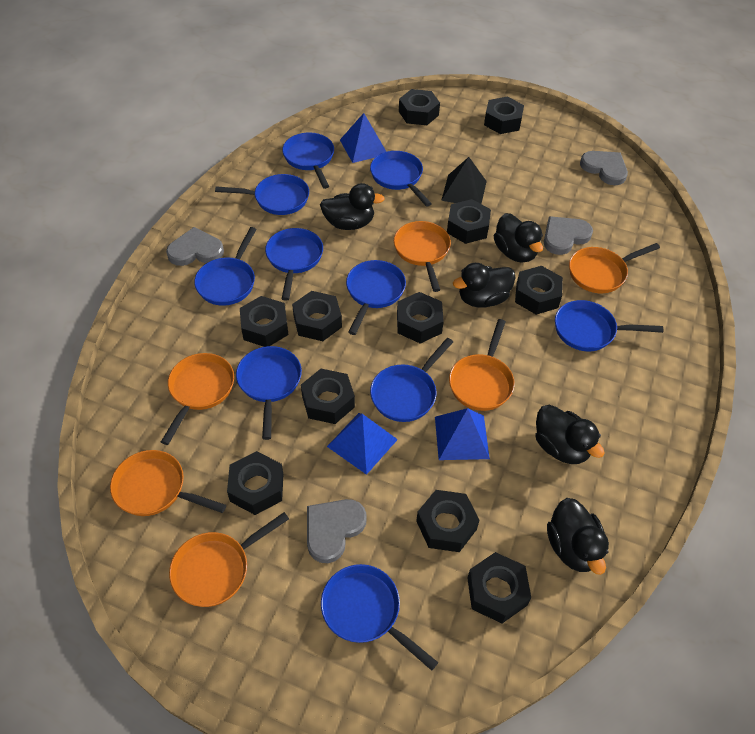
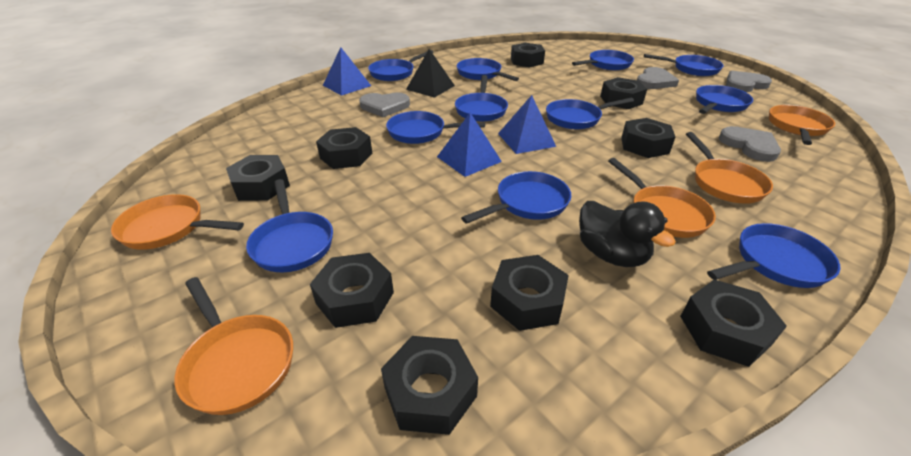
black duck: [320,183,385,230] [453,263,516,308] [494,213,543,263] [535,405,605,464] [547,498,609,575] = 5 -> [579,201,676,267] = 1
black nut: [227,451,283,515] [240,296,288,347] [292,291,342,341] [301,369,355,424] [397,292,444,344] [399,89,440,125] [416,490,480,552] [447,199,491,244] [467,552,531,623] [484,97,524,134] [515,266,563,315] = 11 -> [226,155,290,201] [310,253,394,328] [316,127,372,169] [381,336,478,435] [490,255,569,331] [511,43,545,67] [600,77,647,109] [621,118,675,158] [680,279,787,367] = 9
blue pan: [194,227,257,306] [215,174,309,215] [236,346,302,440] [265,228,323,301] [282,133,334,189] [321,564,438,671] [346,260,406,335] [370,151,432,207] [370,338,453,422] [555,300,663,351] = 10 -> [246,179,333,272] [368,50,434,81] [386,111,485,144] [455,75,508,122] [457,58,519,81] [461,171,571,224] [546,98,634,129] [572,50,634,70] [644,54,724,76] [696,85,753,114] [707,223,840,288] = 11
orange pan: [110,450,226,516] [161,353,234,445] [169,512,289,607] [394,221,451,292] [449,319,515,411] [569,243,660,293] = 6 -> [111,194,244,250] [175,277,293,415] [608,158,716,238] [686,132,773,204] [769,105,835,145] = 5

